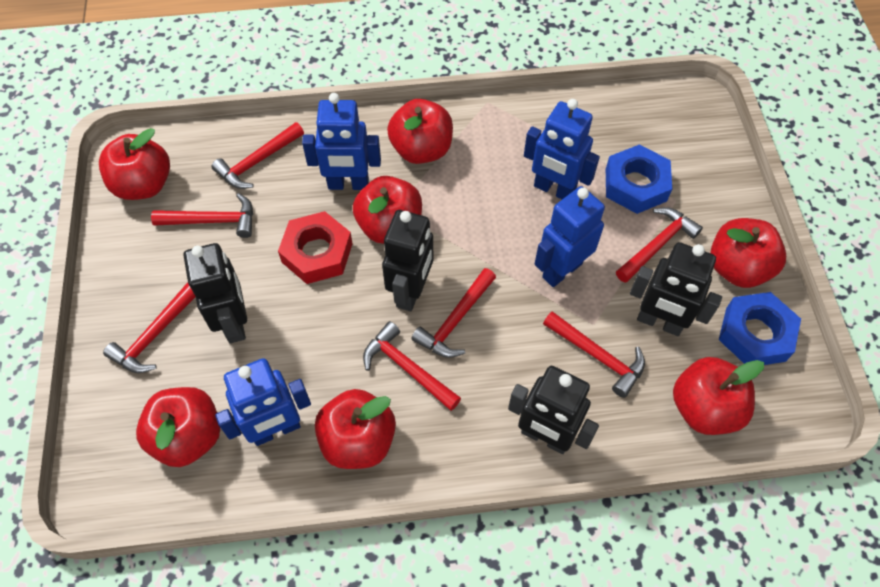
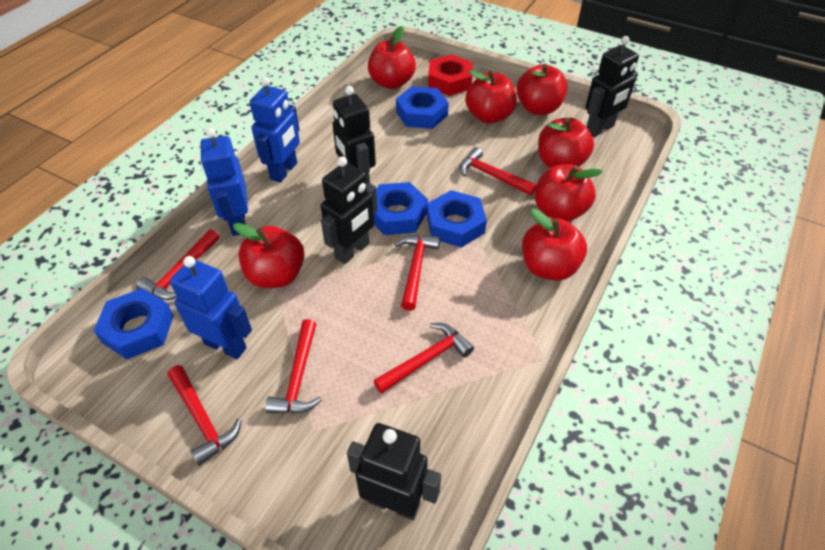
blue nut: [606,145,672,214] [719,292,801,365] = 2 -> [94,288,174,359] [374,182,428,235] [396,86,449,129] [427,190,487,248] = 4
blue robot: [215,358,311,446] [302,93,381,190] [524,99,600,199] [534,186,605,287] = 4 -> [170,256,252,359] [200,128,248,236] [250,77,300,183] = 3
red hammer: [103,282,196,373] [151,193,253,238] [211,122,304,189] [363,321,461,411] [411,268,496,358] [543,311,645,398] [616,207,703,283] = 7 -> [136,229,219,300] [168,365,241,466] [265,319,322,414] [374,323,474,394] [395,235,440,311] [459,147,537,196] = 6

